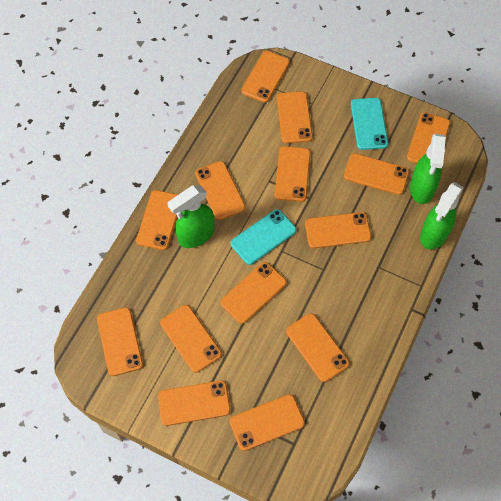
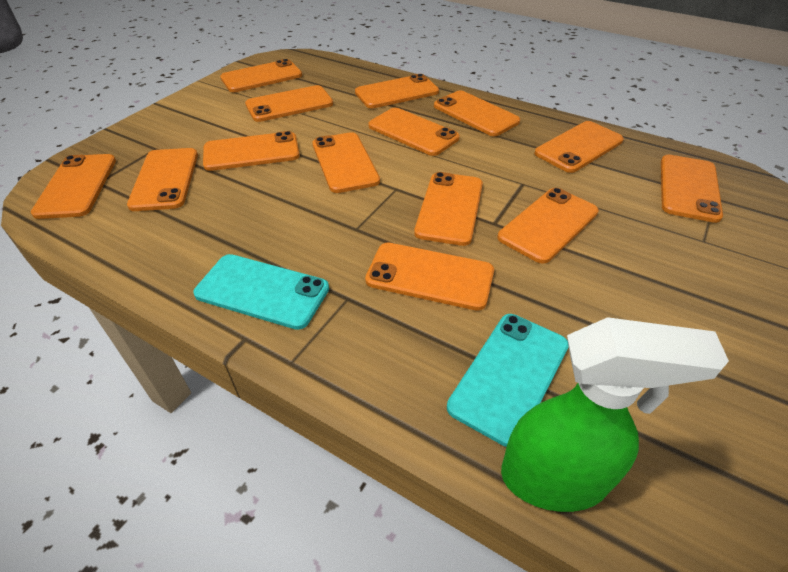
green spray bottle: [167,186,214,248] [410,134,446,204] [420,182,464,250] = 3 -> [501,317,729,512] = 1

